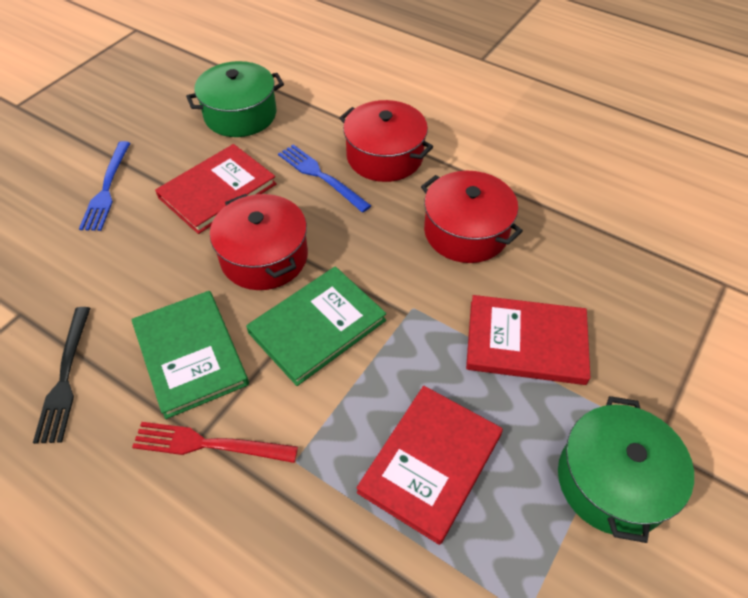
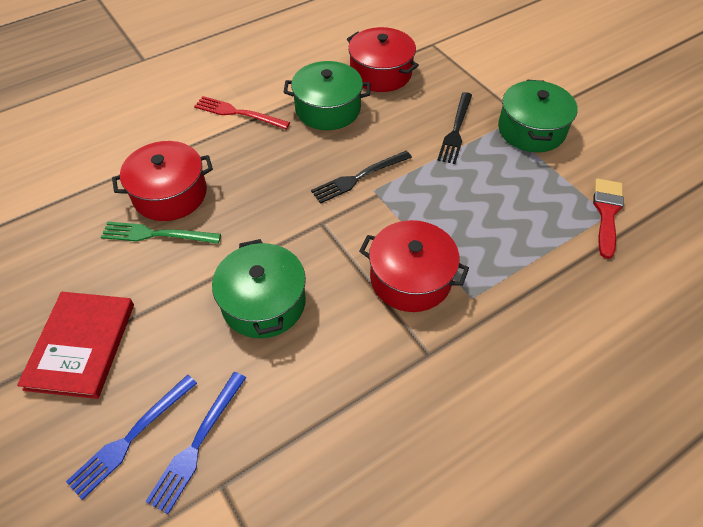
black fork: [33,307,90,444] = 1 -> [311,151,412,204] [438,92,472,164] = 2
green book: [131,291,249,419] [246,266,386,386] = 2 -> none = 0
green fork: none = 0 -> [101,222,221,244] = 1
green pot: [186,61,284,137] [558,396,694,543] = 2 -> [212,239,306,338] [284,61,370,130] [498,80,578,152] = 3
red book: [155,144,277,234] [356,386,503,545] [466,295,591,385] = 3 -> [17,292,134,399] = 1
red brush: none = 0 -> [593,178,624,259] = 1

